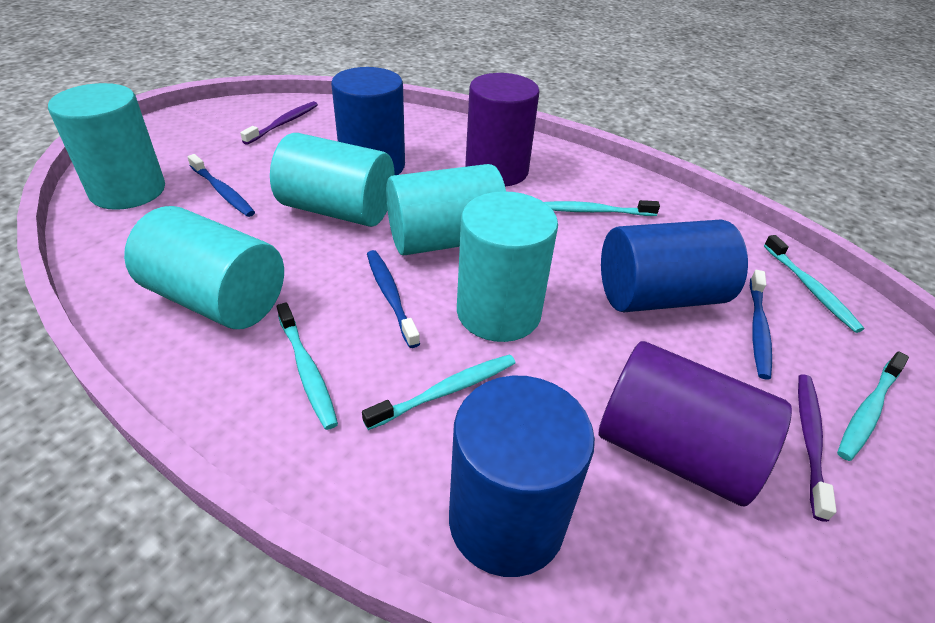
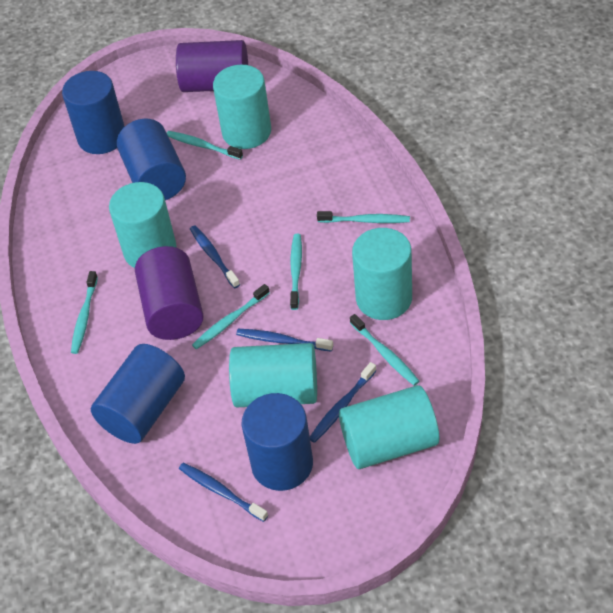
blue cylinder: [331,67,405,175] [449,376,595,577] [601,220,748,312] = 3 -> [62,71,125,154] [91,344,185,444] [117,119,186,200] [241,393,313,491] = 4
blue toothbrush: [187,154,255,217] [367,250,420,348] [750,270,772,379] = 3 -> [179,463,268,522] [190,225,240,288] [236,329,333,352] [310,362,377,443] = 4
purple toothbrush: [240,101,318,145] [798,375,836,522] = 2 -> none = 0
turquoise toothbrush: [277,302,338,430] [362,354,516,430] [544,200,660,216] [764,235,864,333] [837,351,909,461] = 5 -> [71,271,98,354] [167,131,243,160] [192,284,270,350] [290,234,302,310] [317,211,410,223] [350,314,419,386] = 6

